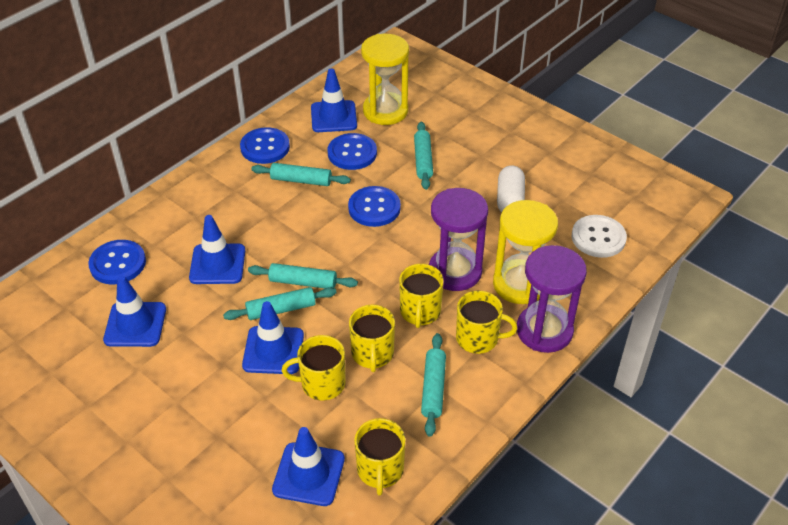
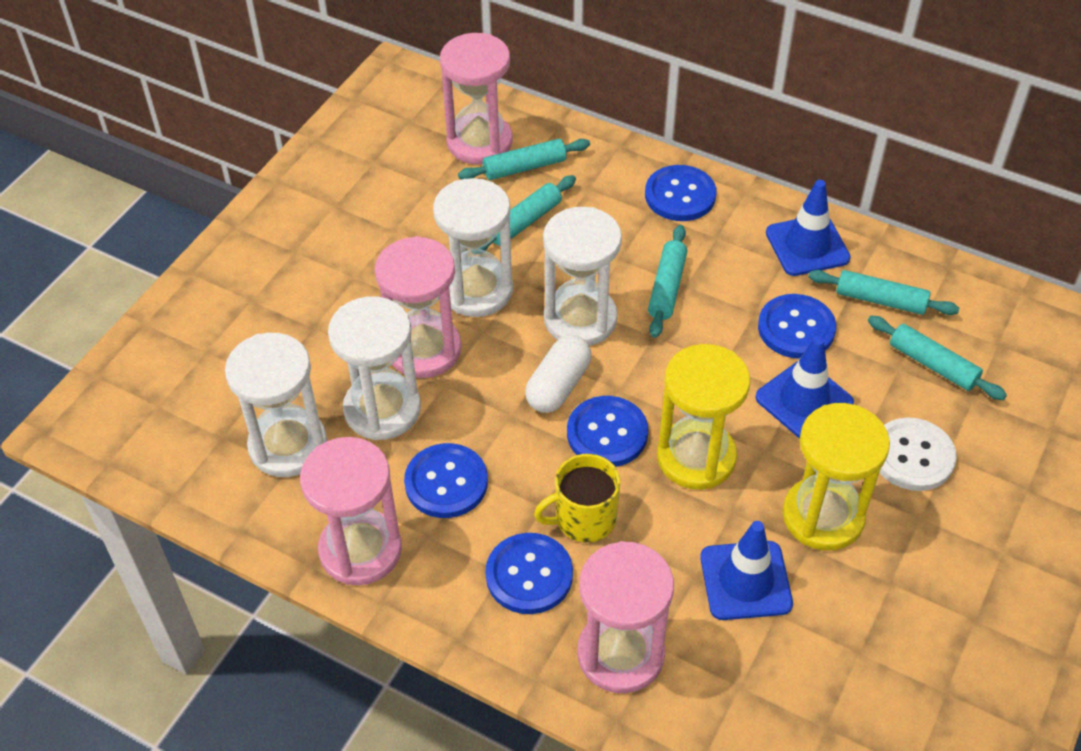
blue button: [88,240,146,284] [240,127,290,164] [328,133,377,170] [348,186,401,227] = 4 -> [404,443,488,518] [485,533,573,614] [567,396,648,467] [645,165,716,221] [758,294,836,359] = 5
blue traffic cone: [103,275,166,347] [189,215,245,284] [242,301,304,374] [272,427,345,506] [311,69,357,132] = 5 -> [700,521,793,620] [755,336,854,438] [766,180,851,276] = 3
pink hourglass: none = 0 -> [300,437,402,585] [375,236,461,378] [440,33,513,164] [577,541,674,693] = 4
purple hourglass: [429,188,488,291] [517,245,587,353] = 2 -> none = 0
white hourglass: none = 0 -> [225,333,327,477] [328,297,421,440] [433,178,513,317] [543,207,622,346] = 4
yellow mug: [282,335,346,401] [349,305,395,372] [354,418,405,496] [399,264,444,328] [456,291,517,354] = 5 -> [534,454,620,542] = 1

